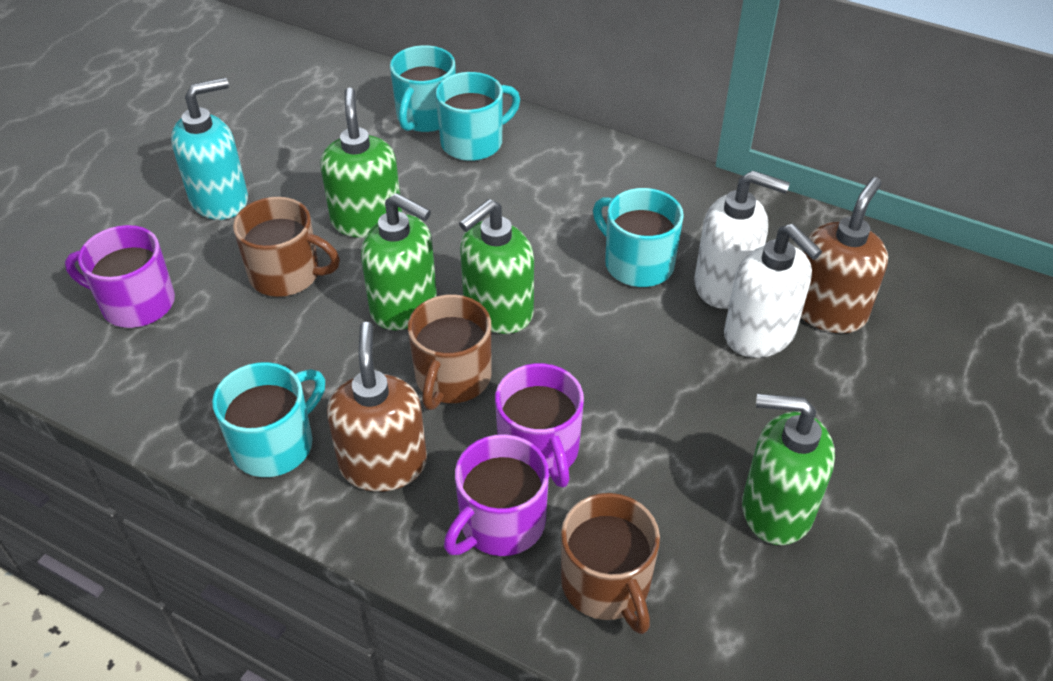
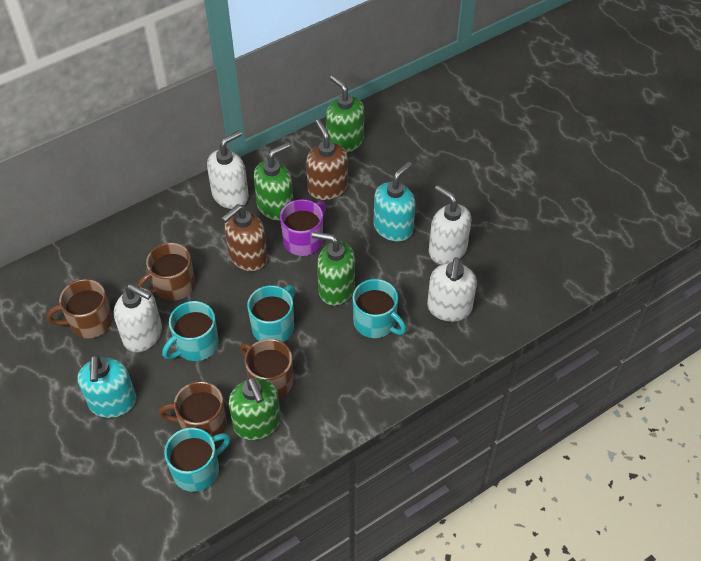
brown mug: [233,197,340,297] [408,294,491,410] [561,493,660,634] = 3 -> [47,279,112,338] [137,243,195,301] [159,381,227,437] [240,339,293,398] = 4
purple mug: [65,225,175,328] [444,434,549,556] [495,363,584,487] = 3 -> [280,199,326,256] = 1
turquoise soap dispenser: [171,78,248,220] = 1 -> [78,355,136,418] [374,161,416,242] = 2
white soap dispenser: [694,171,790,309] [724,224,822,358] = 2 -> [114,284,162,352] [207,130,249,209] [427,257,477,322] [429,185,471,264] = 4

